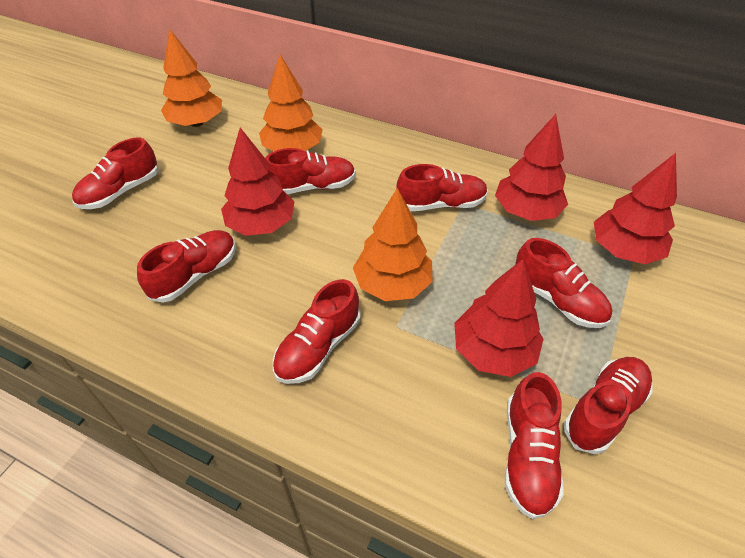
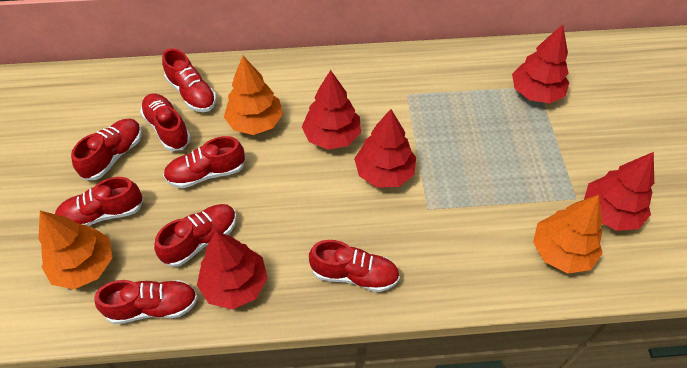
red tree: [221,128,295,236] [454,259,543,377] [495,114,568,221] [594,153,677,264] = 4 -> [197,231,268,310] [302,70,361,150] [354,109,416,188] [512,25,569,103] [584,152,654,231] = 5

